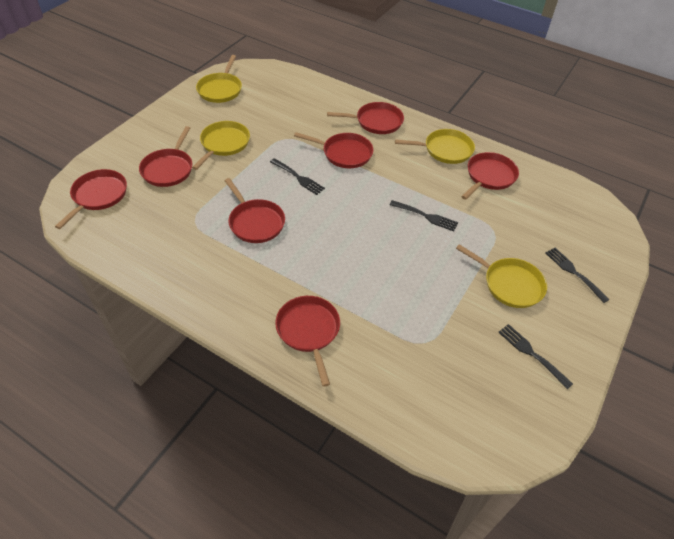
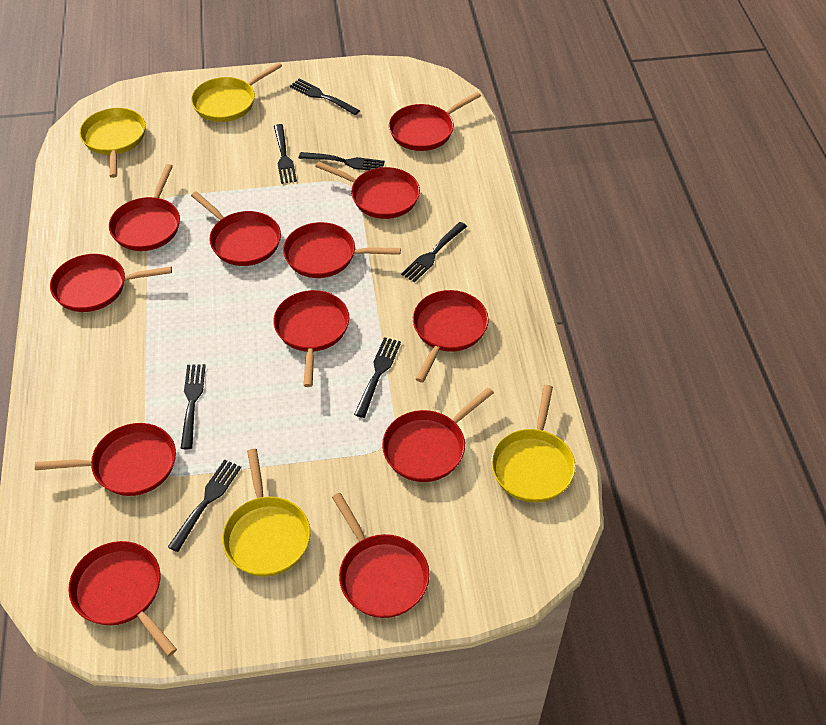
black fork: [270,158,325,195] [390,200,458,231] [498,324,573,389] [546,248,610,303] = 4 -> [168,459,241,552] [181,364,206,449] [274,124,297,184] [290,79,360,115] [299,152,385,171] [354,337,401,418] [401,222,467,282] = 7
red pan: [55,169,127,229] [139,126,192,187] [225,178,285,243] [275,296,340,387] [294,132,373,168] [327,102,404,134] [461,152,519,200] = 7 -> [35,423,176,496] [50,254,172,312] [68,541,177,656] [109,164,180,251] [191,191,281,266] [273,290,349,387] [283,222,401,278] [315,162,420,219] [332,493,430,618] [382,387,494,482] [389,92,481,151] [413,290,489,383] = 12

